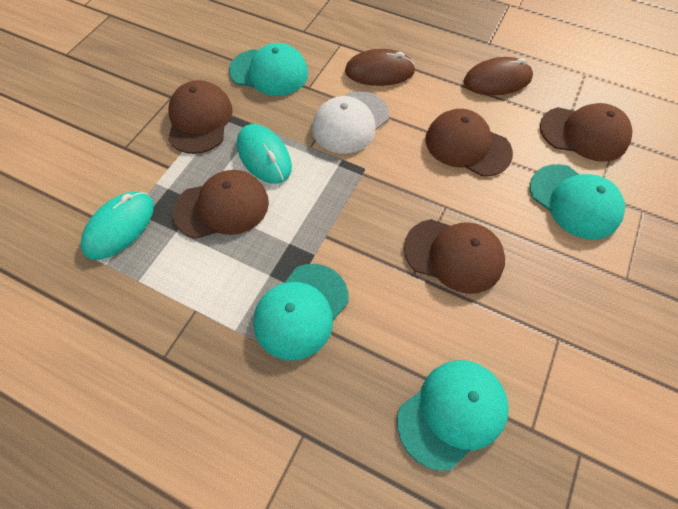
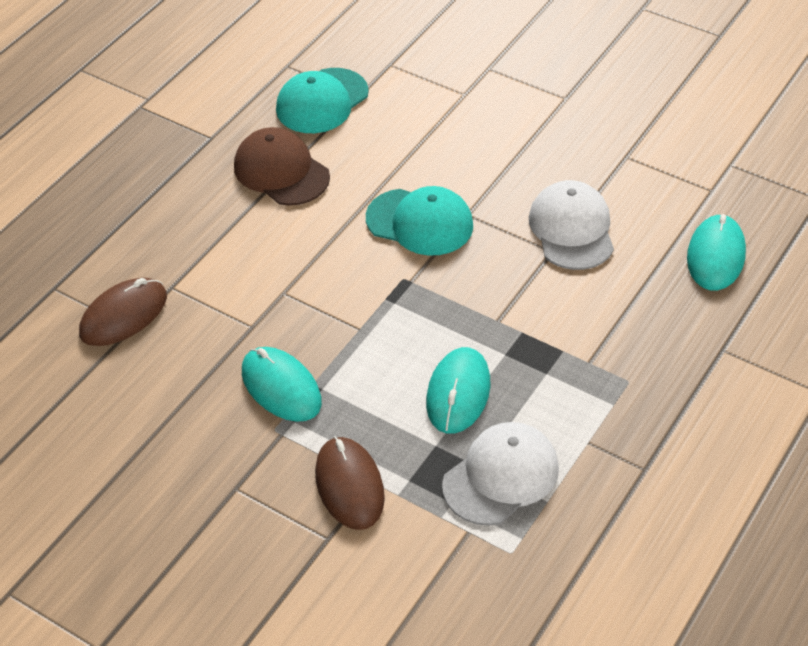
brown cap: [168,80,233,154] [173,170,269,239] [404,219,505,294] [425,109,513,177] [540,103,633,162] = 5 -> [234,127,330,206] = 1
turquoise cap: [229,43,308,96] [253,264,348,360] [397,360,509,471] [530,164,625,240] = 4 -> [276,68,369,133] [366,186,473,256] = 2
turquoise mouse: [81,192,154,260] [237,124,292,184] = 2 -> [242,347,322,422] [426,347,491,434] [687,214,746,290] = 3
white cap: [312,91,389,154] = 1 -> [442,422,559,526] [529,180,614,270] = 2

